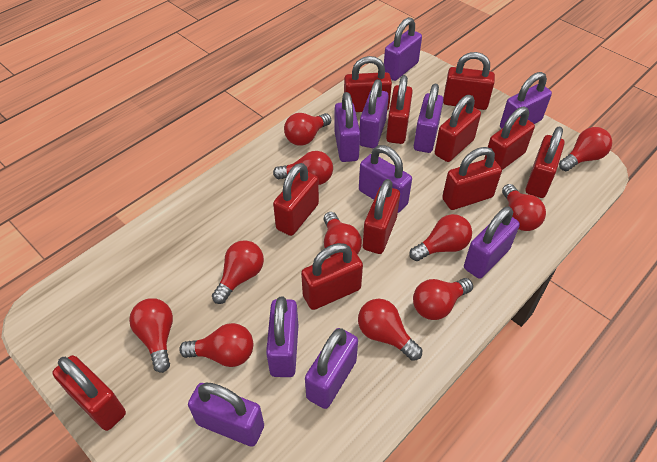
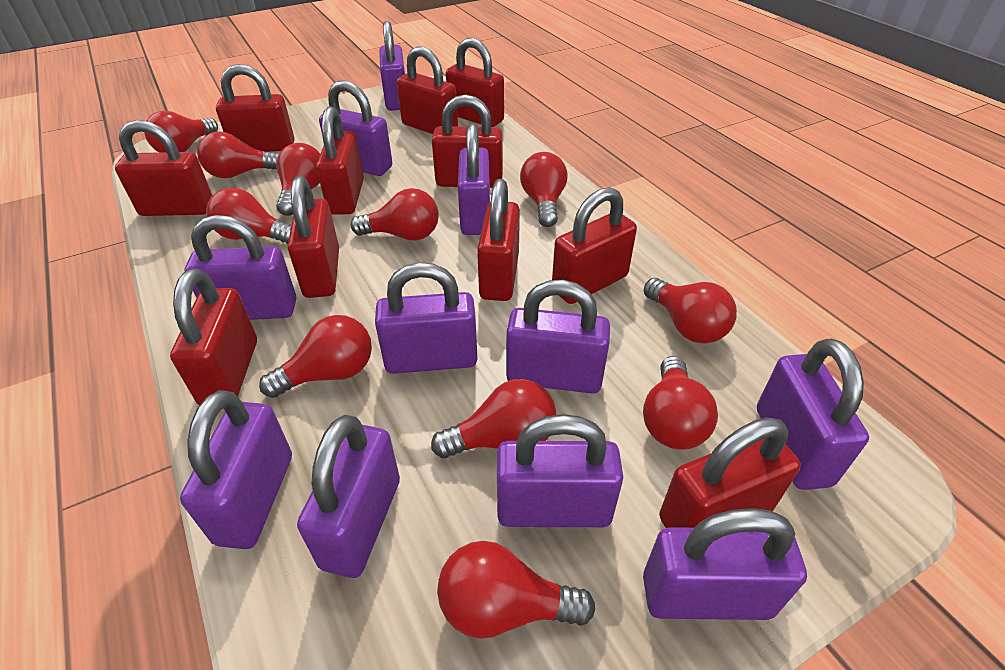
purple padlock: [188,383,264,447] [266,297,298,377] [305,328,358,409] [334,92,360,162] [359,145,412,213] [360,79,389,148] [384,17,422,81] [414,84,444,153] [464,207,520,279] [500,72,552,129] = 10 -> [180,390,292,549] [185,215,296,320] [297,415,400,578] [319,80,393,176] [375,262,478,374] [379,21,405,111] [458,123,490,235] [497,414,623,527] [506,280,610,394] [643,508,807,620] [757,338,869,490] = 11

